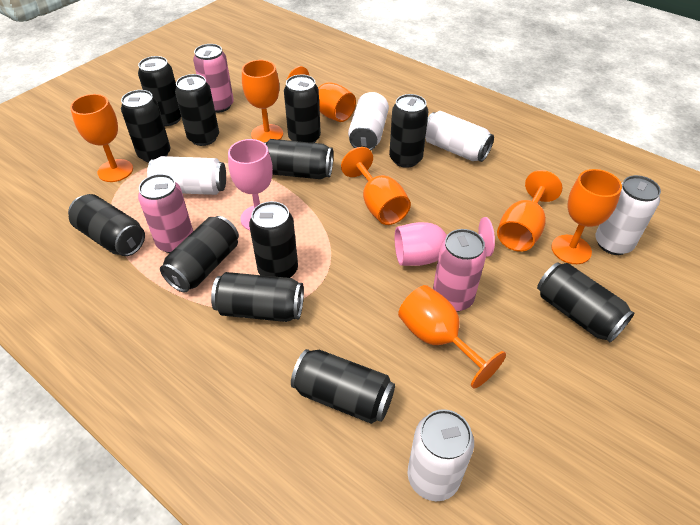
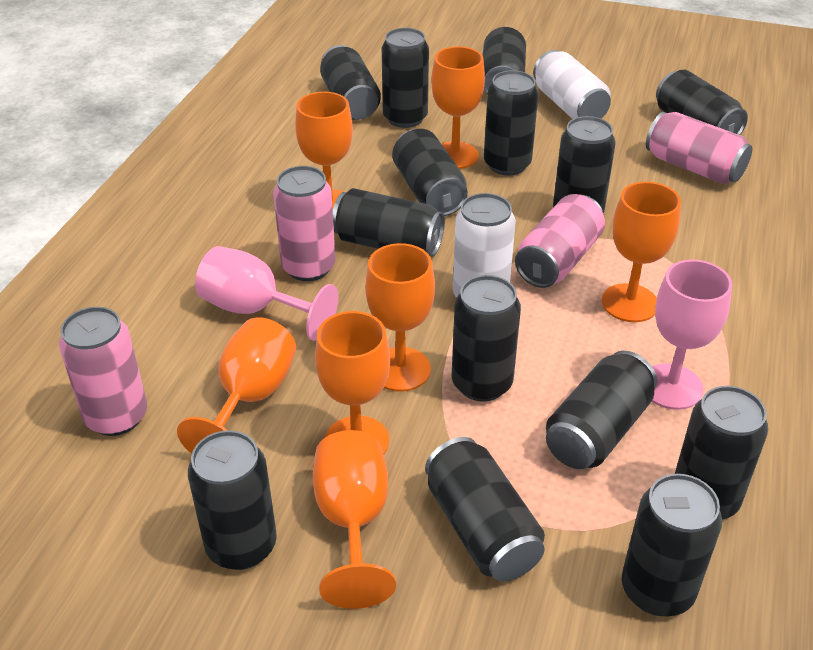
black can: [68,194,145,256] [121,90,171,163] [138,56,181,126] [160,216,239,293] [175,74,219,146] [211,272,304,322] [249,201,298,278] [264,139,333,179] [284,75,321,143] [291,349,395,424] [389,94,428,168] [537,262,634,343] = 12 -> [188,430,277,570] [320,45,381,120] [333,188,445,257] [382,28,429,128] [392,129,468,216] [425,437,545,582] [452,275,521,402] [483,27,526,94] [484,70,539,175] [546,351,657,469] [553,116,616,214] [622,474,722,616] [656,70,748,135] [675,386,768,520] = 14
pink can: [138,174,193,253] [193,44,234,113] [433,229,487,312] = 3 -> [59,307,147,436] [273,166,336,281] [515,194,605,288] [646,112,752,184] = 4
white can: [147,156,226,195] [348,92,389,150] [408,409,474,501] [425,111,494,162] [595,175,661,255] = 5 -> [453,193,516,298] [533,50,611,119] = 2

